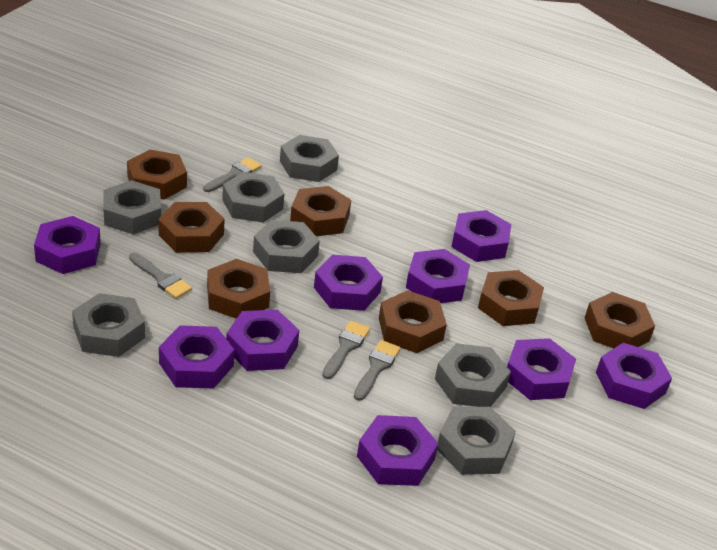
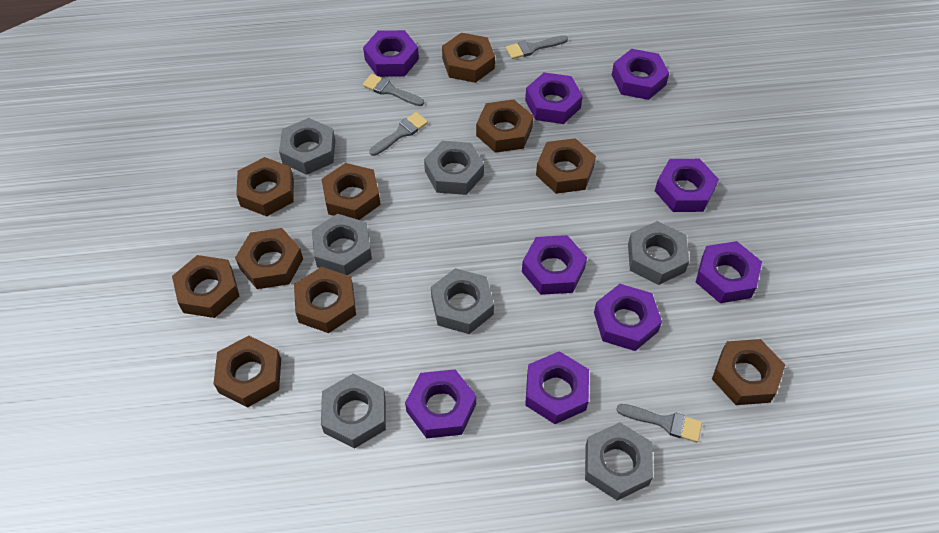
brown nut: [127,150,187,200] [158,202,225,253] [207,259,270,319] [290,186,351,236] [379,290,447,353] [478,270,544,326] [585,292,655,348] = 7 -> [172,255,239,318] [213,336,281,408] [235,228,303,289] [236,157,294,216] [294,267,356,333] [322,163,381,220] [442,33,495,83] [476,99,533,153] [536,138,596,194] [712,339,786,405] = 10

